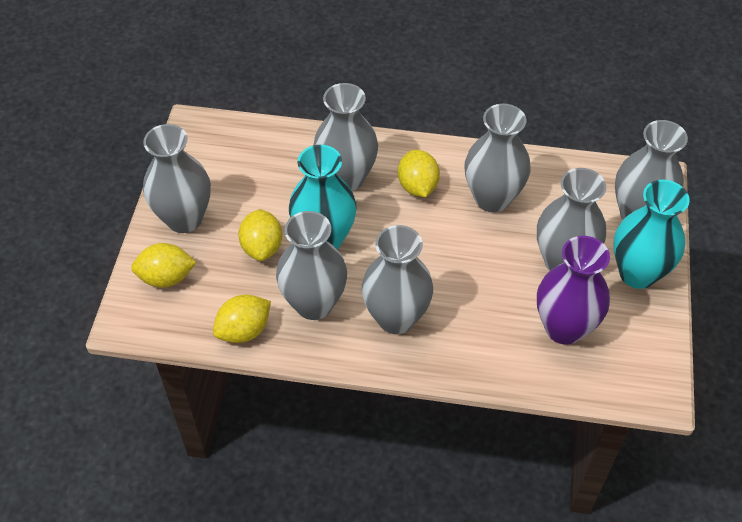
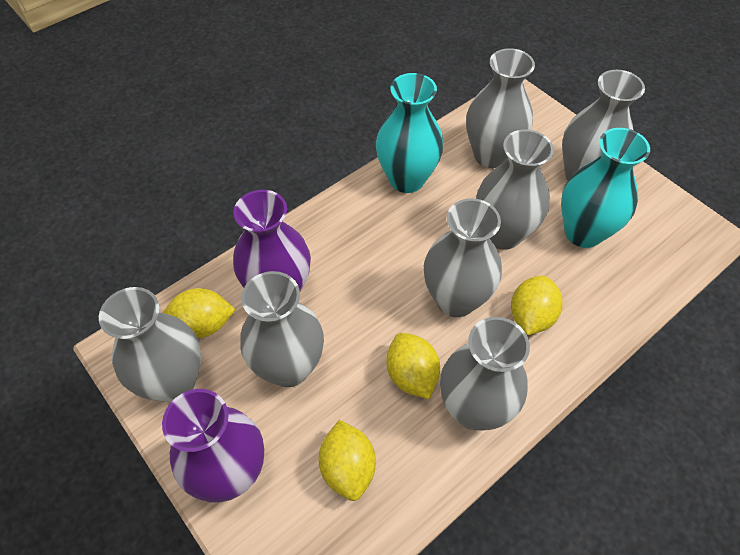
purple vase: [537,236,610,345] = 1 -> [162,389,264,502] [233,190,311,292] = 2

